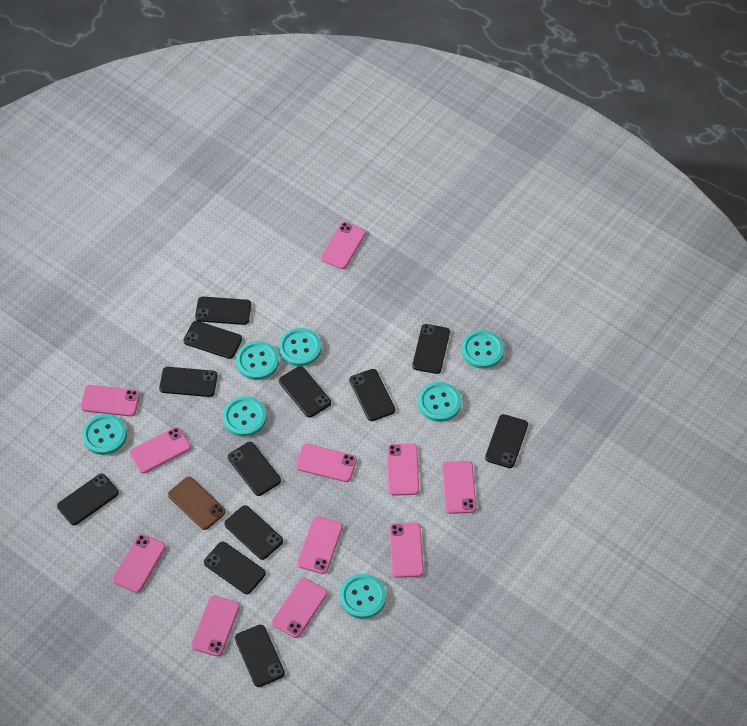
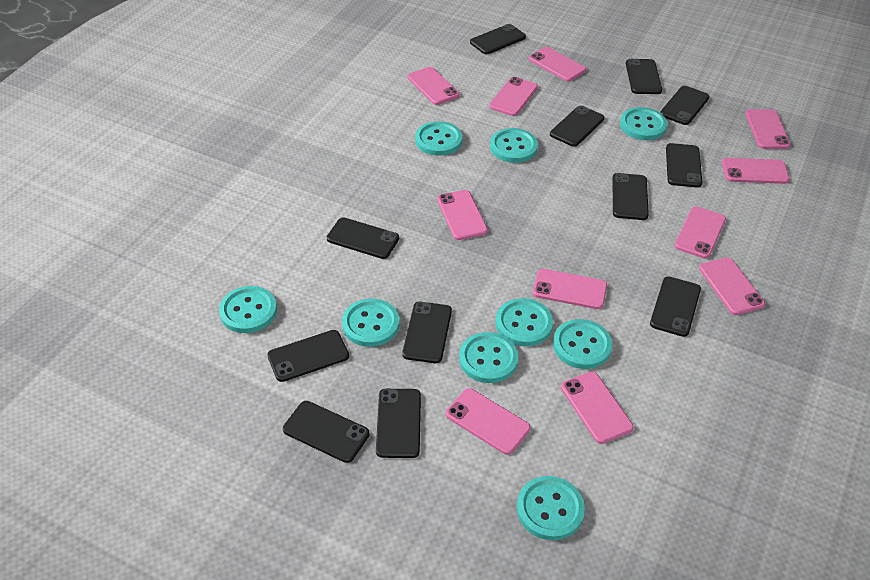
brown phone: [168,477,226,530] = 1 -> none = 0
turquoise button: [82,414,127,455] [222,396,267,437] [236,341,279,380] [279,328,321,366] [340,574,386,619] [418,382,461,422] [461,330,504,369] = 7 -> [219,286,277,333] [342,299,399,347] [415,121,462,156] [459,332,519,383] [490,128,538,163] [495,298,553,346] [517,476,585,540] [553,319,612,369] [620,107,667,140] = 9

